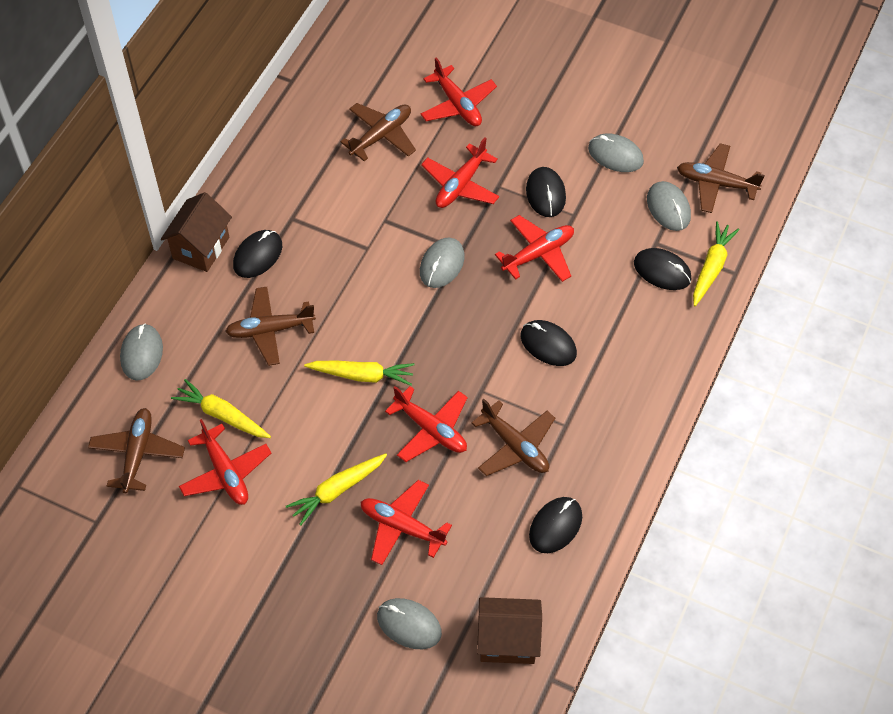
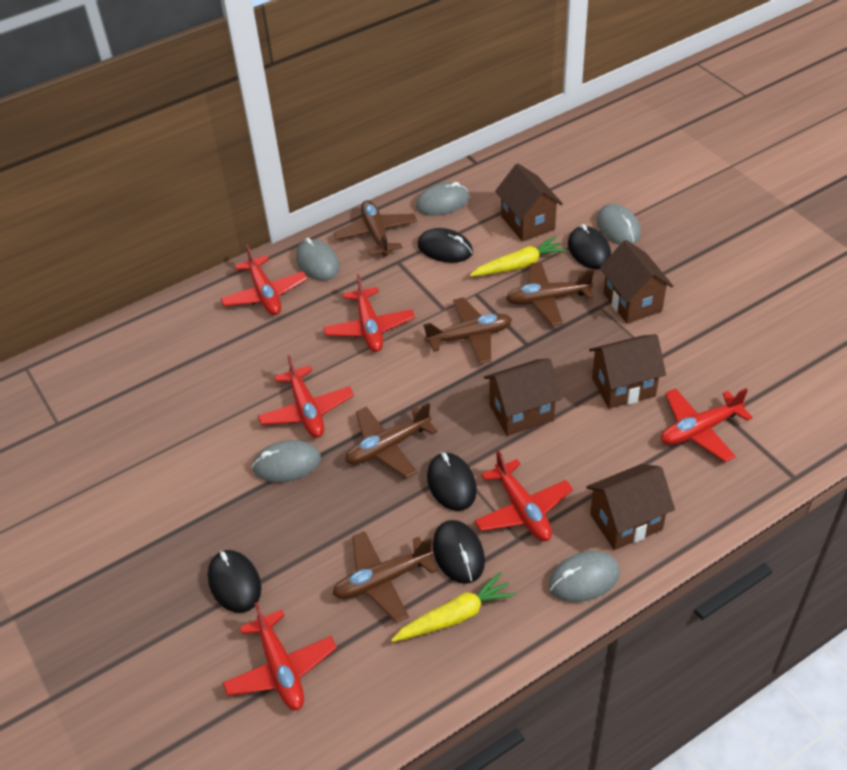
brown house: [161,192,232,272] [477,597,542,664] = 2 -> [484,358,562,436] [495,163,563,242] [586,464,675,550] [589,334,666,409] [600,240,673,324] = 5
yellow carrot: [171,379,271,438] [286,453,387,526] [304,361,414,386] [693,221,740,306] = 4 -> [391,572,516,642] [470,236,567,276] = 2

